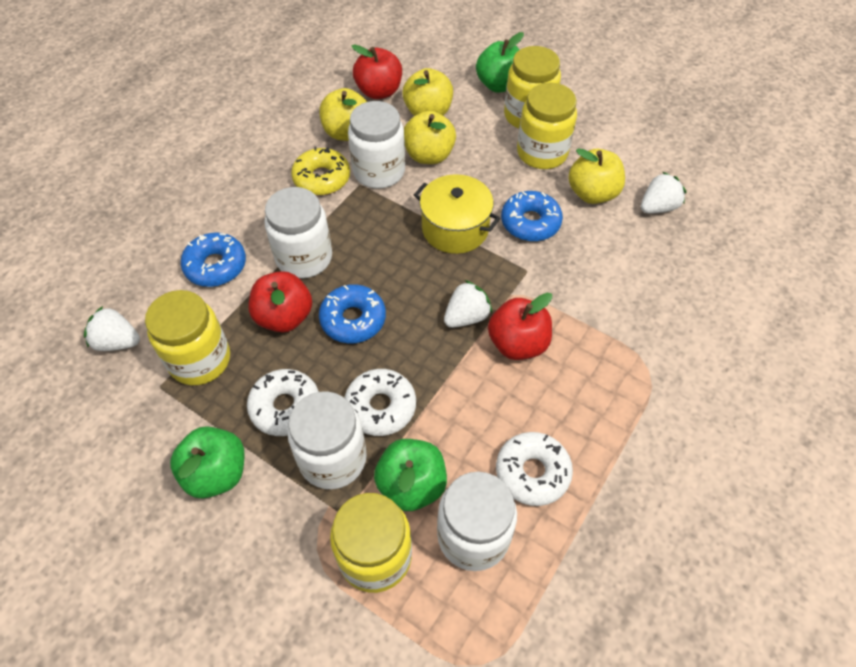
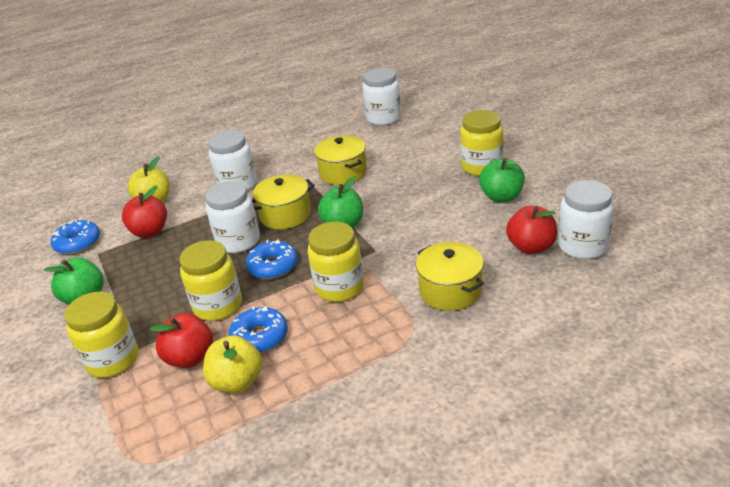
white donut: [247,369,319,436] [344,369,416,436] [496,432,573,506] = 3 -> none = 0
white strawberry: [84,306,140,351] [444,280,492,328] [641,172,686,214] = 3 -> none = 0
yellow apple: [319,88,367,141] [402,68,453,116] [404,111,456,164] [568,148,625,204] = 4 -> [127,156,170,202] [203,335,262,393] = 2
yellow donut: [291,147,350,195] = 1 -> none = 0
yellow pot: [414,174,500,254] = 1 -> [252,174,315,229] [314,135,367,185] [416,242,484,311] = 3

